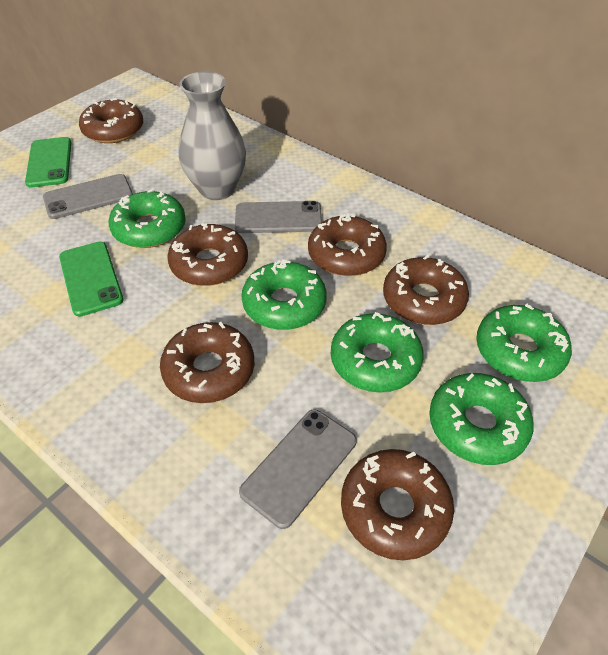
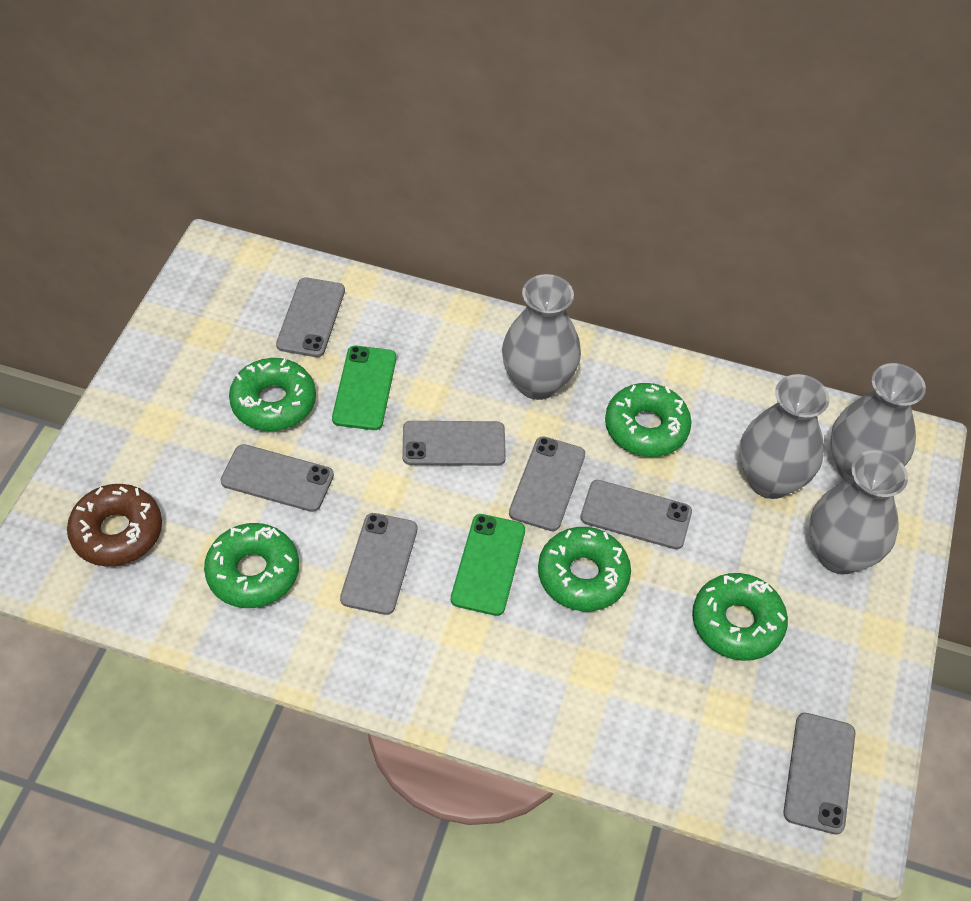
brown donut: [79,98,143,143] [160,322,254,403] [167,223,248,286] [308,213,387,276] [341,449,454,560] [383,255,469,325] = 6 -> [67,484,162,567] = 1
grey phone: [43,174,133,219] [235,201,322,233] [239,409,357,529] = 3 -> [221,444,334,512] [276,277,345,357] [340,513,417,615] [402,421,506,466] [509,436,585,531] [580,480,692,549] [783,713,856,835] = 7
grey vase: [179,72,246,200] = 1 -> [502,274,581,400] [739,374,829,499] [810,450,908,574] [830,363,926,481] = 4

